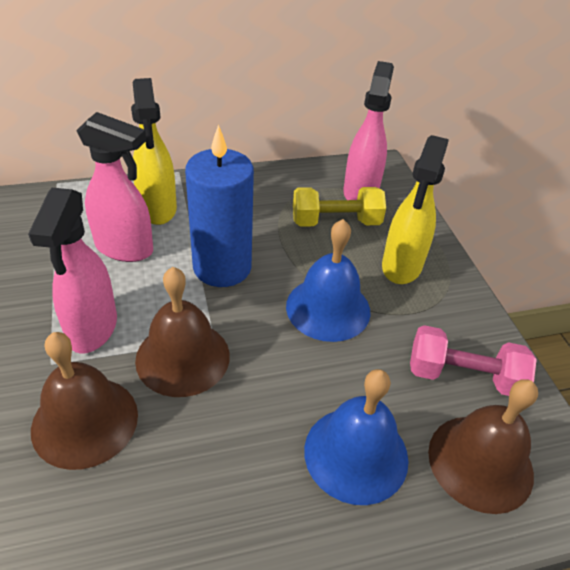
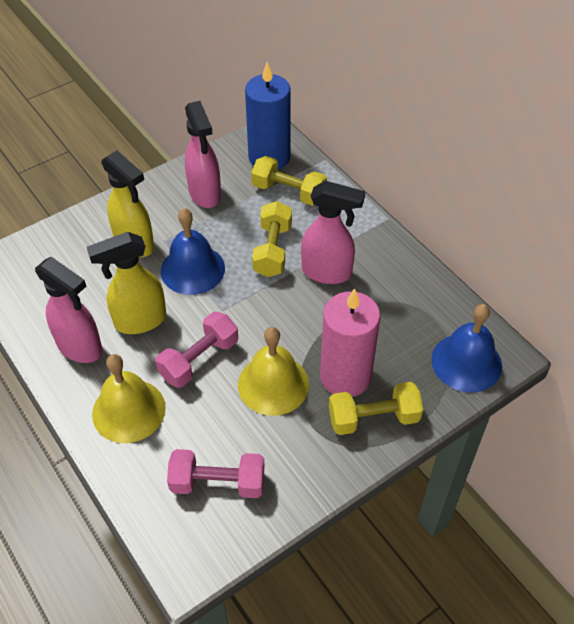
brown bell: [31,332,138,470] [135,267,230,397] [428,379,538,514] = 3 -> none = 0
pink candle: none = 0 -> [320,288,380,397] = 1
pink dumbbell: [410,325,537,396] = 1 -> [155,312,238,388] [167,449,265,498] = 2
yellow bell: none = 0 -> [92,354,166,443] [238,327,309,416] = 2
yellow dumbbell: [293,187,386,227] = 1 -> [251,156,327,206] [252,201,292,277] [329,382,423,435] = 3

